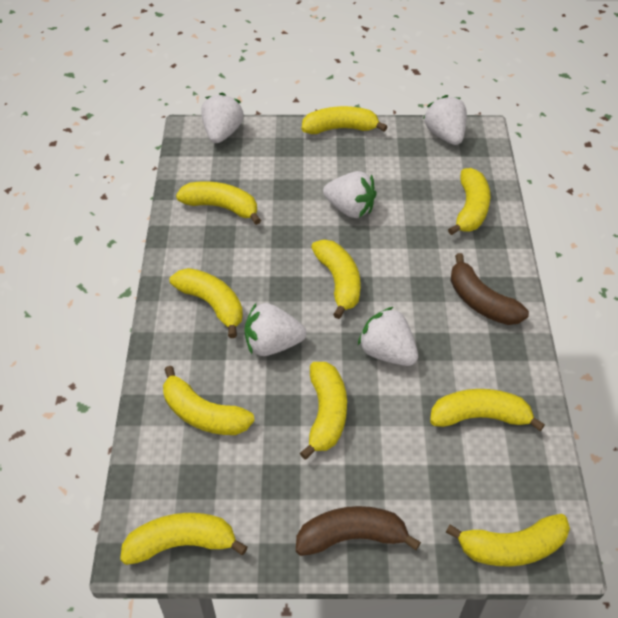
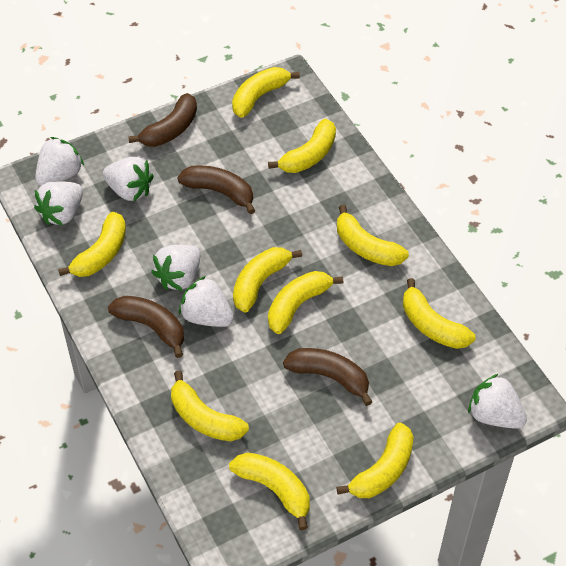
brown banana: [296,506,421,556] [451,253,529,325] = 2 -> [108,296,184,358] [128,93,197,147] [177,165,255,214] [283,348,372,406] = 4
white strawberry: [201,93,244,143] [244,303,306,356] [323,171,377,218] [358,307,418,366] [423,95,467,145] = 5 -> [34,181,83,225] [35,137,84,186] [103,157,154,202] [151,245,200,291] [179,276,234,327] [468,374,527,429] = 6

